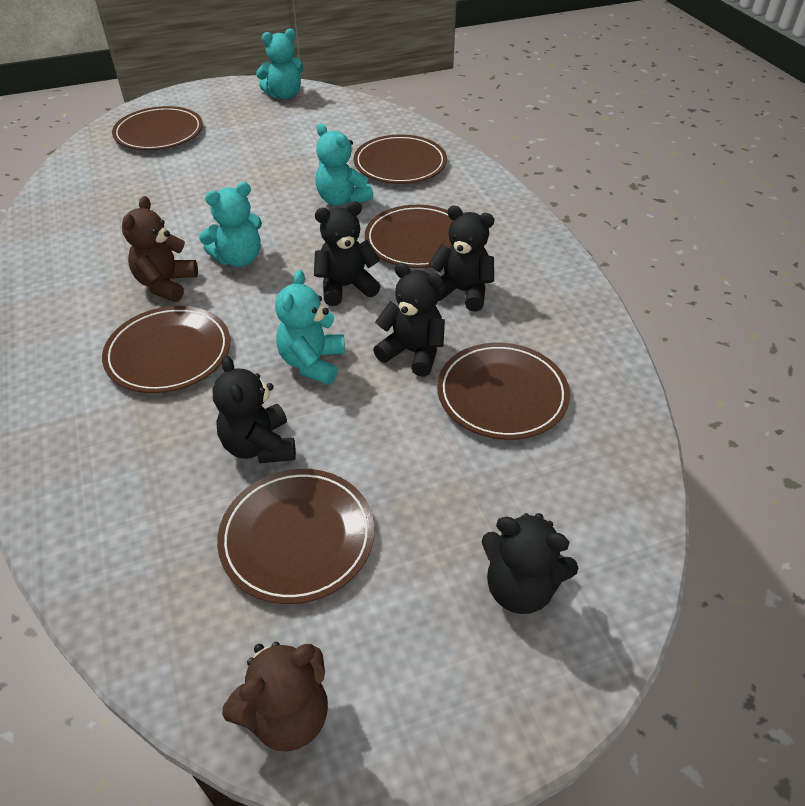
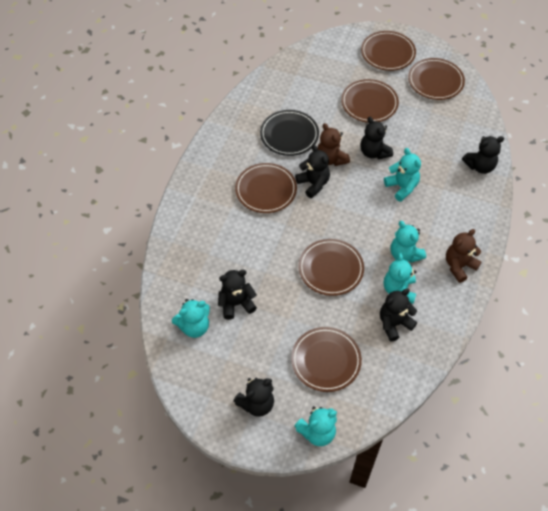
black plate: none = 0 -> [260,110,319,156] = 1
black teddy bear: [212,355,296,463] [314,201,381,306] [373,263,445,377] [429,205,494,312] [482,513,578,614] = 5 -> [218,270,257,320] [234,377,274,417] [295,145,330,198] [360,117,393,159] [380,288,417,342] [462,136,504,174] = 6
turquoise teddy bear: [199,182,262,267] [256,29,304,99] [275,270,345,385] [316,124,373,206] = 4 -> [172,299,210,338] [294,406,337,446] [384,148,421,202] [384,253,417,304] [391,221,426,263] = 5

